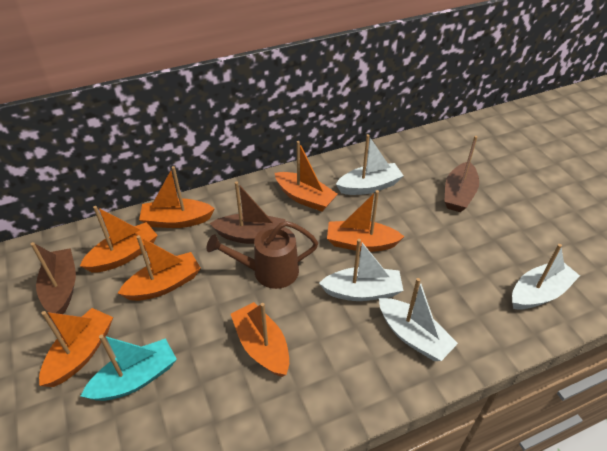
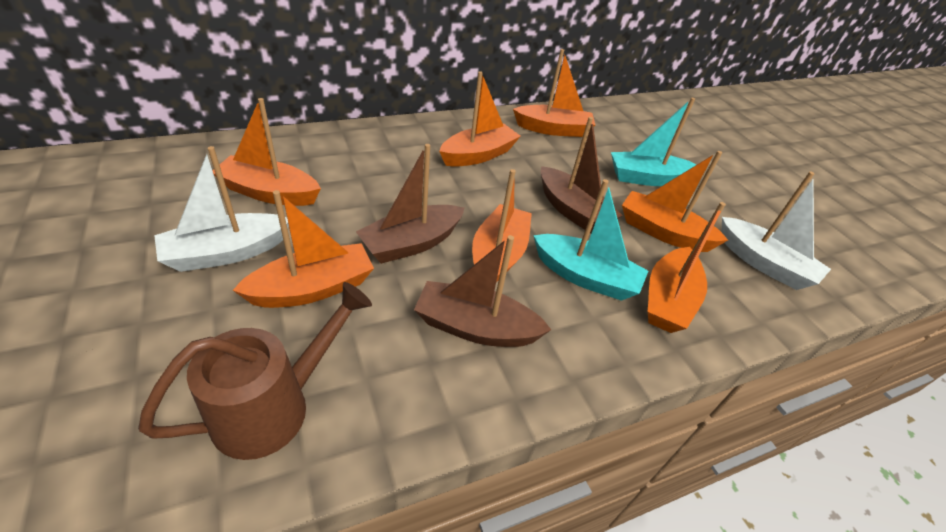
turquoise boat: [81,334,177,401] = 1 -> [533,179,648,301] [611,98,697,186] = 2
white boat: [319,239,403,301] [336,134,404,195] [379,278,458,361] [512,244,580,310] = 4 -> [154,146,289,272] [722,172,831,290] = 2

